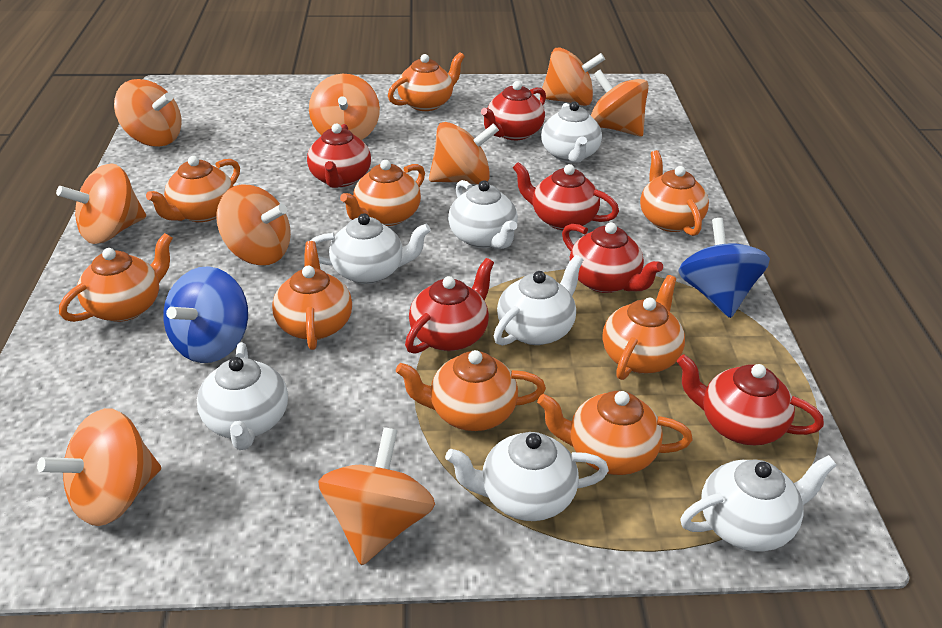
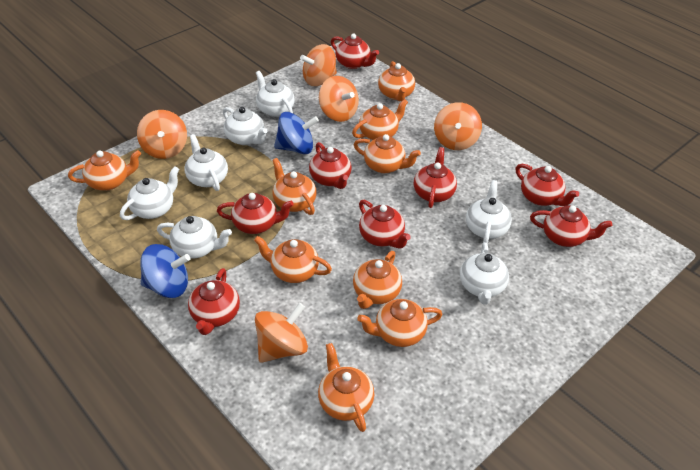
orange spinning top: [37,408,161,526] [56,163,146,244] [114,79,181,147] [216,184,291,265] [309,74,380,140] [318,427,435,565] [429,122,499,184] [540,47,605,106] [591,70,649,137] = 9 -> [137,110,187,159] [255,303,308,363] [300,44,337,86] [319,76,359,122] [434,102,482,150] = 5
red teapot: [307,123,371,188] [405,258,494,354] [481,81,546,140] [512,162,619,230] [562,222,663,293] [677,355,824,445] = 6 -> [188,268,240,335] [217,193,294,234] [309,142,352,189] [331,34,379,69] [359,200,411,249] [414,147,457,208] [516,164,579,206] [530,205,612,247] = 8

